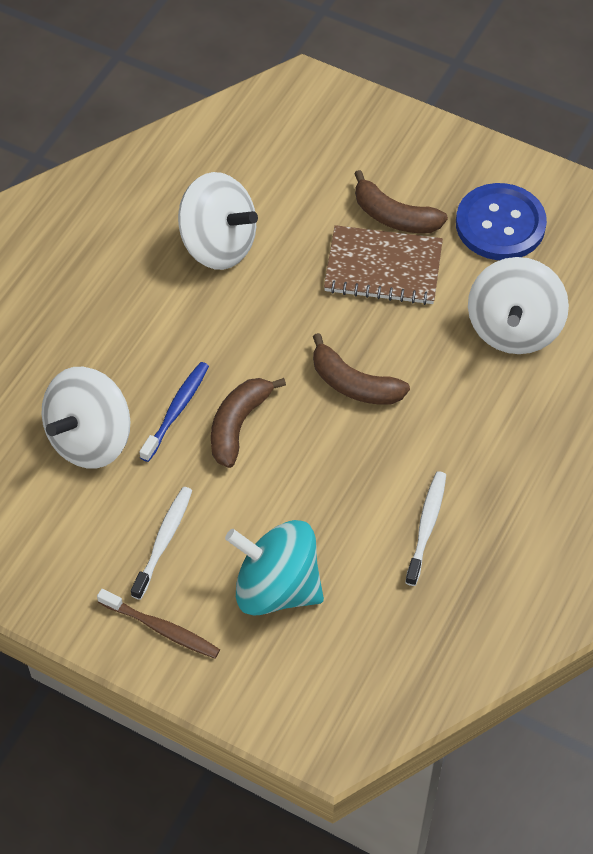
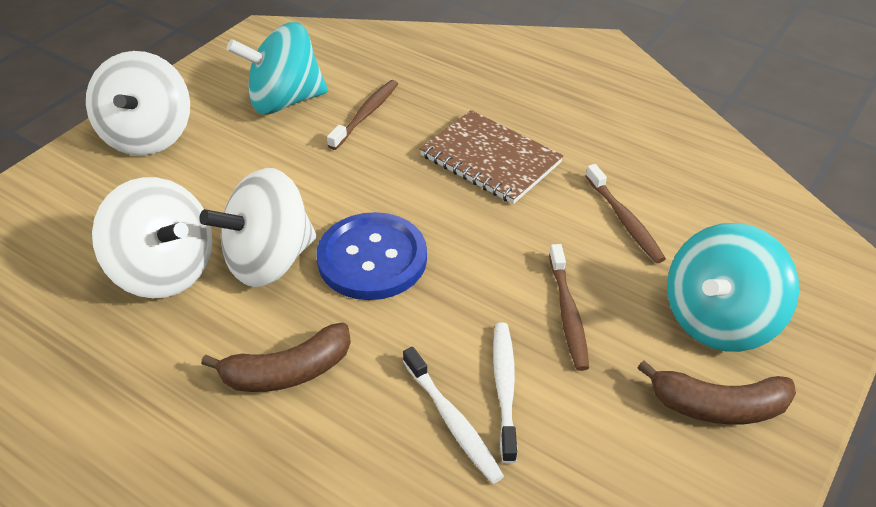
blue toothbrush: [140,362,209,462] = 1 -> none = 0
brown banana: [211,378,286,468] [313,333,410,405] [354,170,448,233] = 3 -> [201,323,351,392] [638,361,796,425] = 2
brown toothbrush: [97,589,220,659] = 1 -> [327,80,398,150] [549,244,589,371] [586,164,666,263] = 3
turquoise spinning top: [225,520,324,616] = 1 -> [227,22,328,114] [667,223,799,352] = 2

